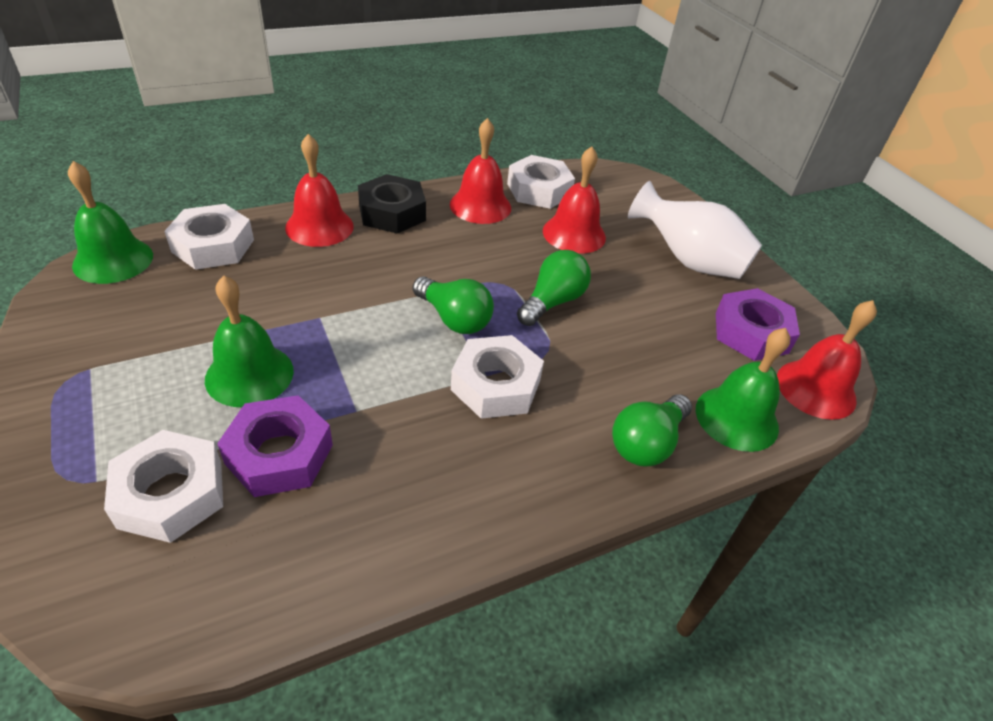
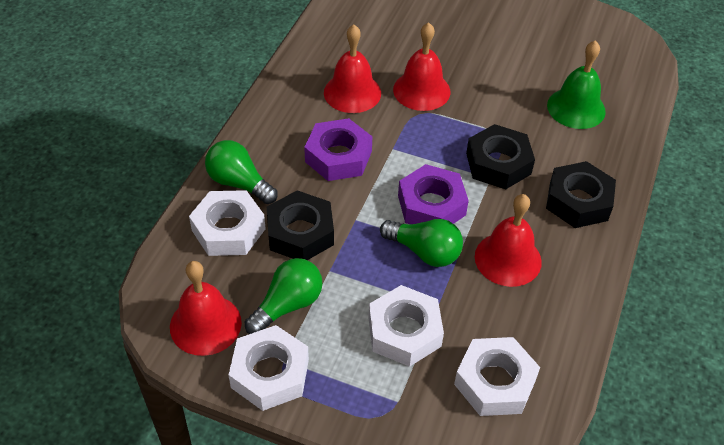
black nut: [358,174,426,234] = 1 -> [267,190,334,260] [466,124,535,189] [546,161,616,228] = 3
green bell: [68,161,153,284] [205,276,294,407] [696,328,790,452] = 3 -> [547,40,606,129] = 1
white vase: [628,181,762,279] = 1 -> none = 0

